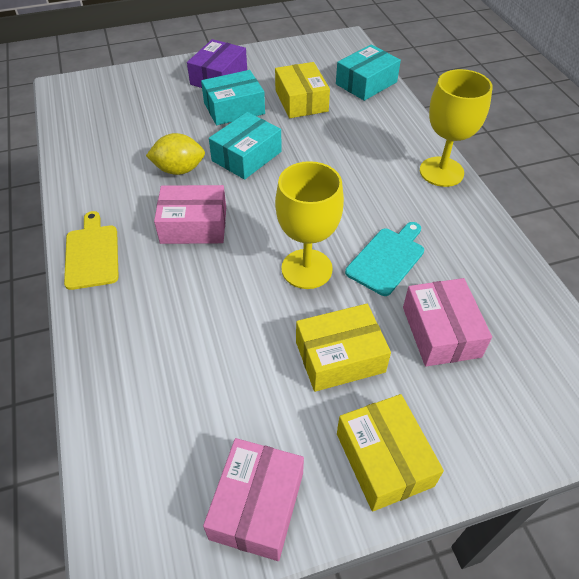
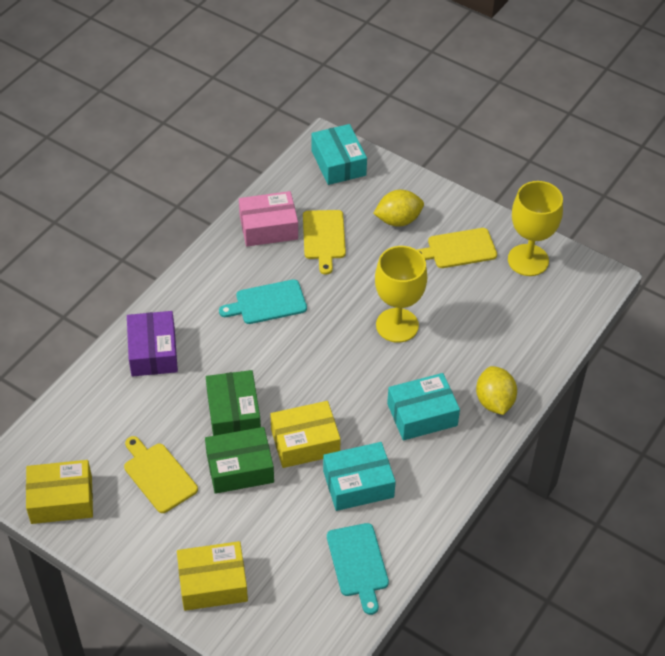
green box: none = 0 -> [205,427,274,494] [206,370,261,436] = 2
pink box: [154,185,226,244] [203,438,304,561] [403,278,492,367] = 3 -> [239,191,298,247] = 1
turquoise cutting board: [345,222,424,296] = 1 -> [219,279,307,324] [327,523,389,615] = 2
yellow cutting board: [64,211,119,290] = 1 -> [124,436,198,513] [303,210,346,275] [417,228,497,268] = 3
yellow lemon: [146,133,205,175] = 1 -> [373,190,424,227] [476,366,517,415] = 2

